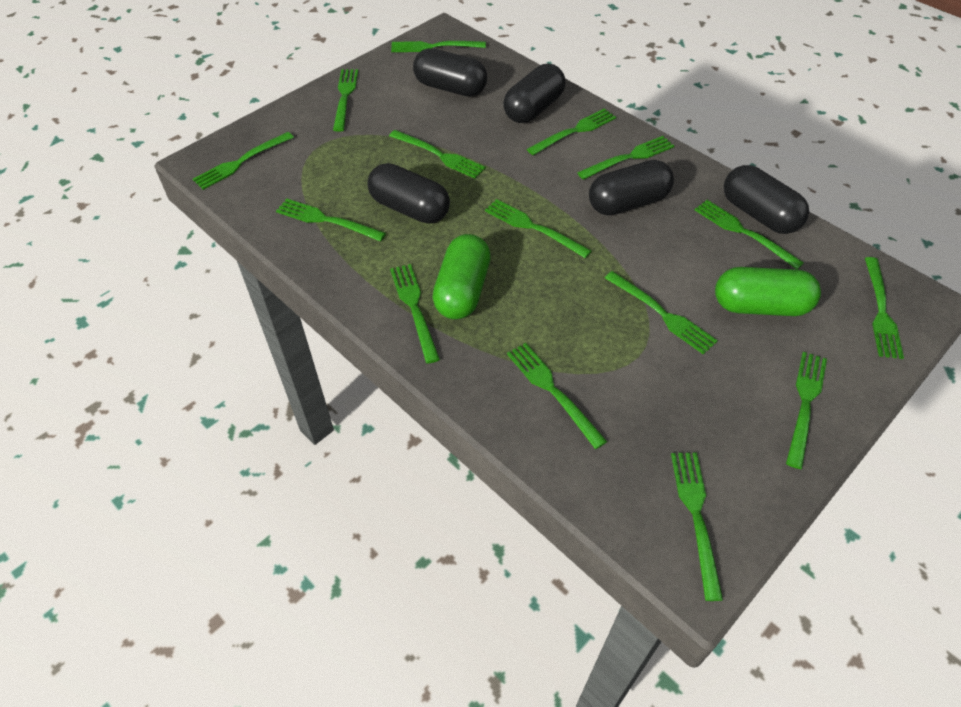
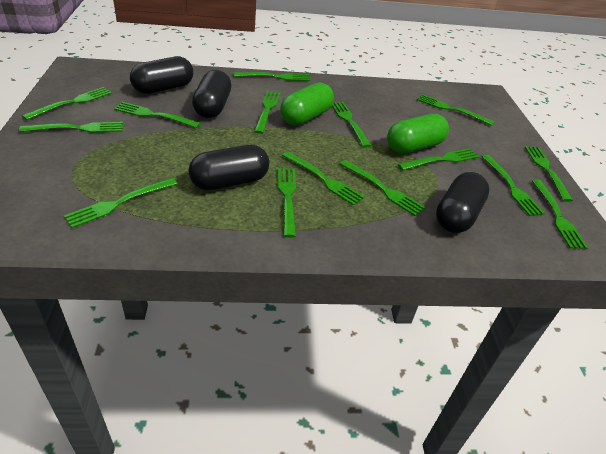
black capsule: [367,163,450,224] [413,48,487,97] [503,64,566,123] [589,160,674,215] [724,165,809,234] = 5 -> [130,56,193,94] [188,145,269,191] [192,70,231,118] [436,172,489,233] = 4

